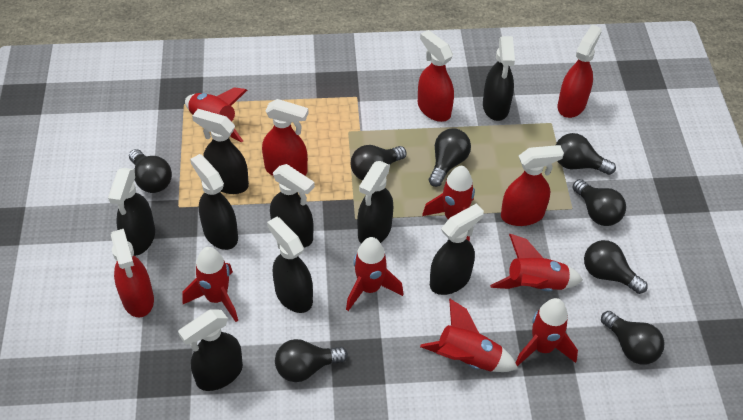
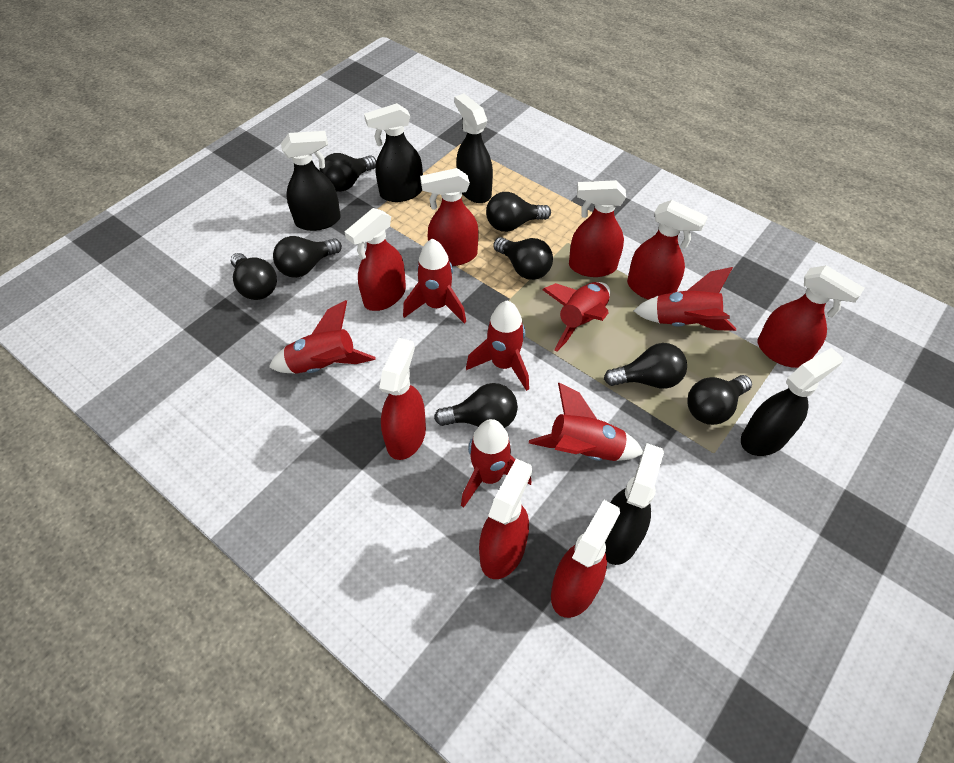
black spray bottle: [108,168,155,256] [178,310,243,391] [190,154,238,250] [192,109,249,194] [267,217,313,313] [270,164,315,247] [357,161,393,244] [430,204,484,295] [483,36,515,121] = 9 -> [281,131,341,231] [364,103,423,202] [455,93,493,203] [605,443,664,565] [741,348,843,456] = 5
red spray bottle: [111,229,154,317] [262,99,308,176] [418,30,454,122] [501,145,564,226] [558,25,602,118] = 5 -> [345,208,406,311] [379,338,426,460] [420,168,478,266] [479,459,532,579] [551,500,620,618] [569,180,626,277] [627,200,708,300] [757,265,865,368] = 8

